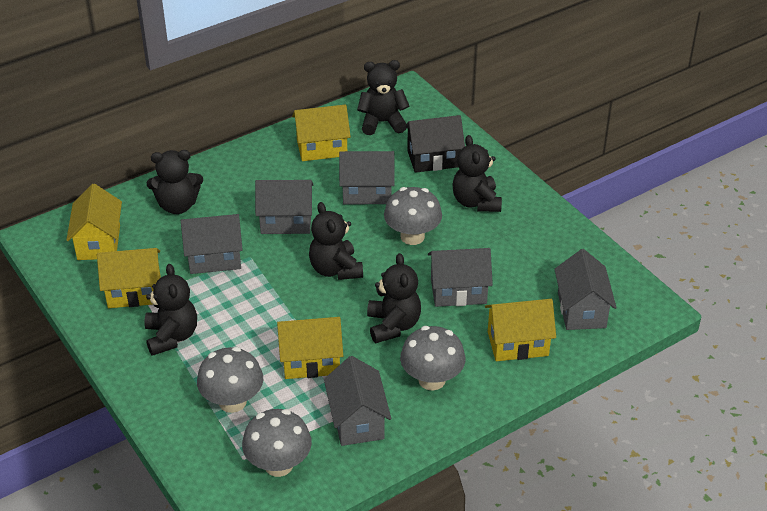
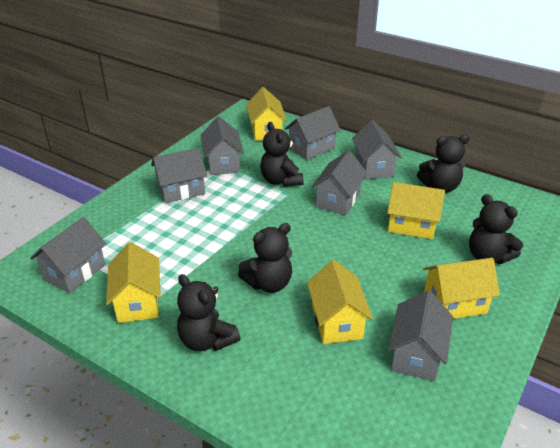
black house: [404,115,465,173] = 1 -> none = 0
black teddy bear: [144,264,197,356] [147,150,203,214] [309,202,363,280] [357,60,409,135] [367,253,421,343] [452,135,502,212] = 6 -> [177,274,241,351] [238,223,292,293] [260,122,304,187] [417,134,470,193] [469,194,523,264] = 5
grey house: [181,214,243,274] [255,180,313,234] [324,356,391,446] [339,151,395,204] [428,248,493,307] [554,249,617,330] = 6 -> [30,217,106,293] [151,148,207,203] [201,116,244,175] [285,106,340,160] [311,150,367,215] [352,120,402,179] [388,291,453,381] = 7
grey mushroom: [197,347,263,413] [242,409,312,477] [384,187,442,245] [400,326,465,390] = 4 -> none = 0

